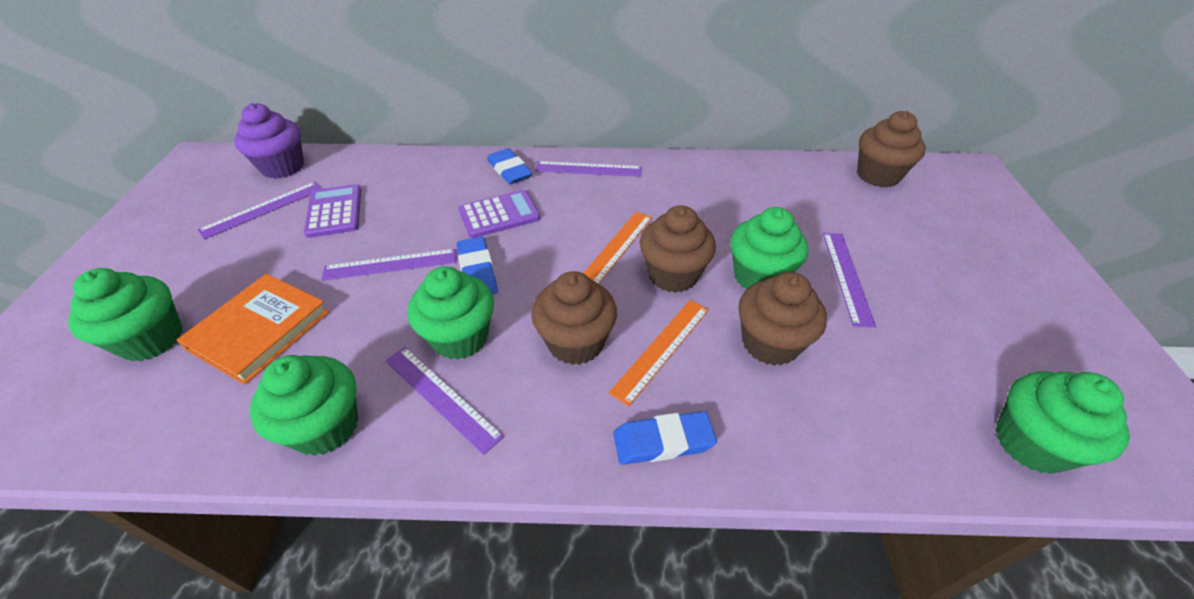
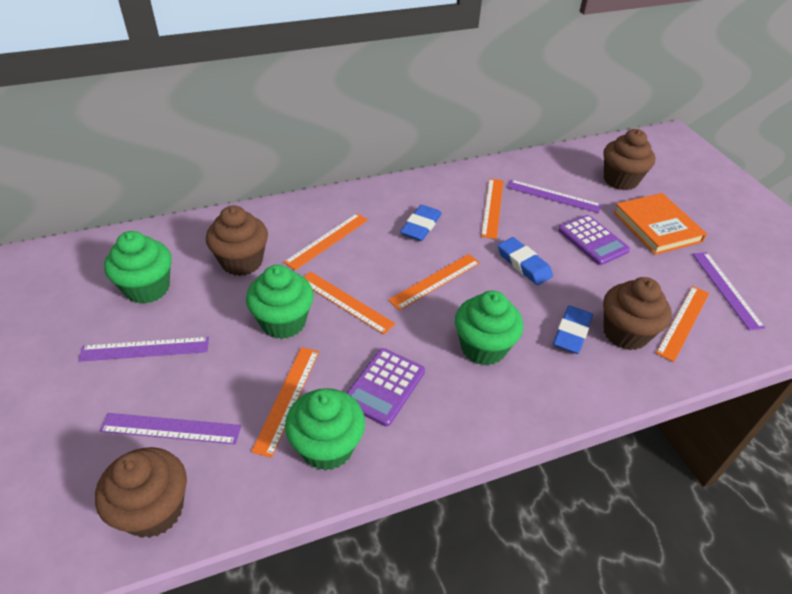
green cupcake: [68,268,183,361] [250,355,358,456] [408,266,494,360] [730,207,808,290] [995,372,1130,474] = 5 -> [104,231,172,304] [246,265,314,339] [285,388,365,471] [455,291,523,366] = 4
orange ruler: [583,212,652,284] [609,300,709,406] = 2 -> [251,347,319,458] [284,213,368,270] [304,271,395,335] [388,254,480,310] [481,179,503,239] [656,286,709,362] = 6
purple cupcake: [234,103,304,179] = 1 -> none = 0
purple ruler: [198,182,322,239] [322,249,456,281] [385,347,504,455] [535,161,642,177] [823,233,876,328] = 5 -> [78,337,209,362] [100,413,241,444] [507,180,602,213] [692,252,765,330] = 4

